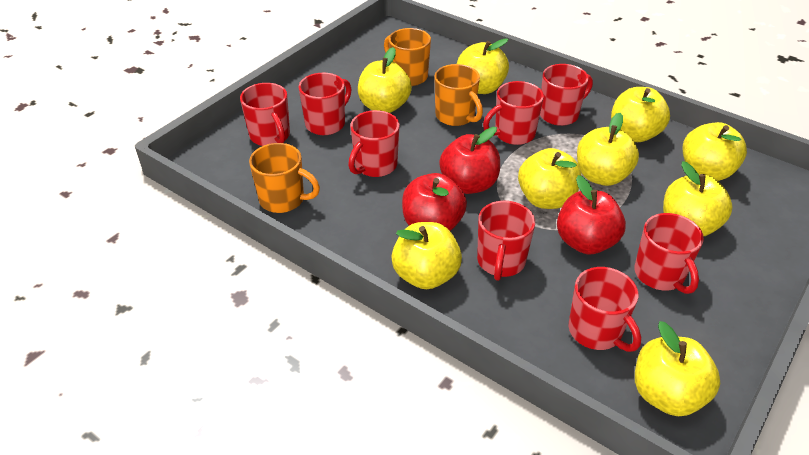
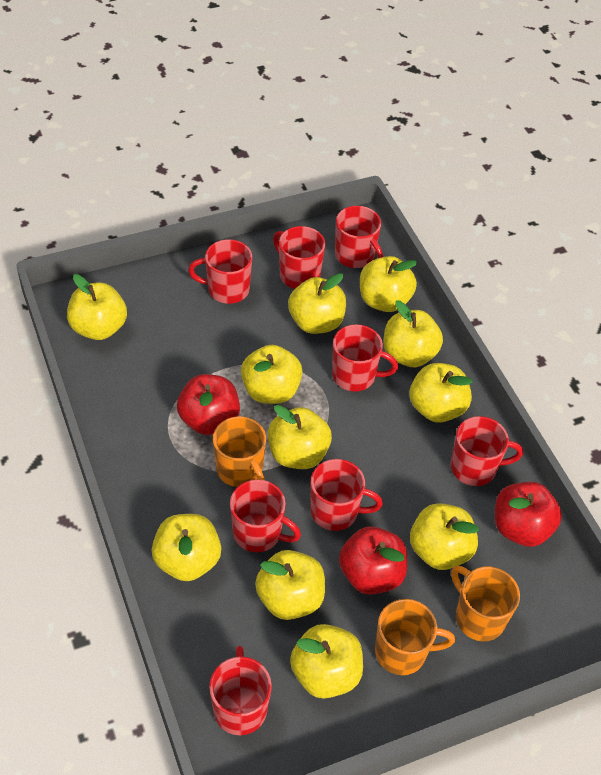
yellow apple: [358,47,412,113] [391,222,462,289] [457,38,509,94] [518,148,582,209] [577,113,639,186] [611,87,670,142] [635,321,720,416] [663,161,733,237] [683,122,747,181] = 9 -> [67,274,127,340] [152,514,221,581] [241,345,303,404] [255,550,325,620] [268,405,332,469] [288,273,346,334] [290,624,363,698] [360,256,417,312] [383,300,443,367] [410,363,472,423] [410,503,479,570] = 11

